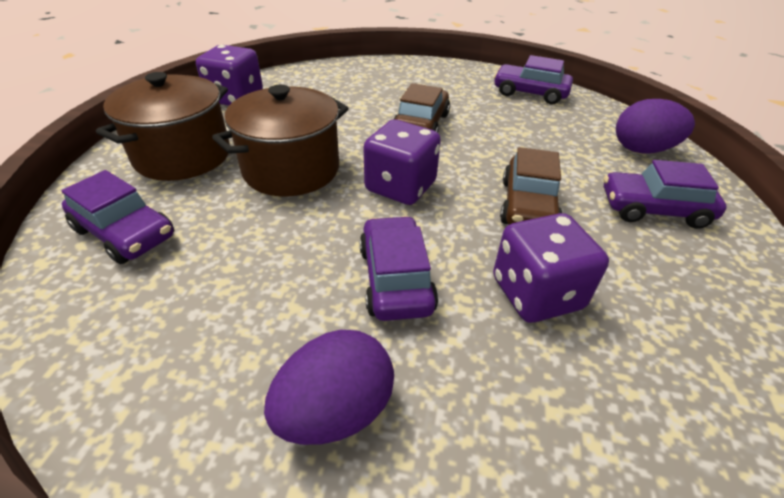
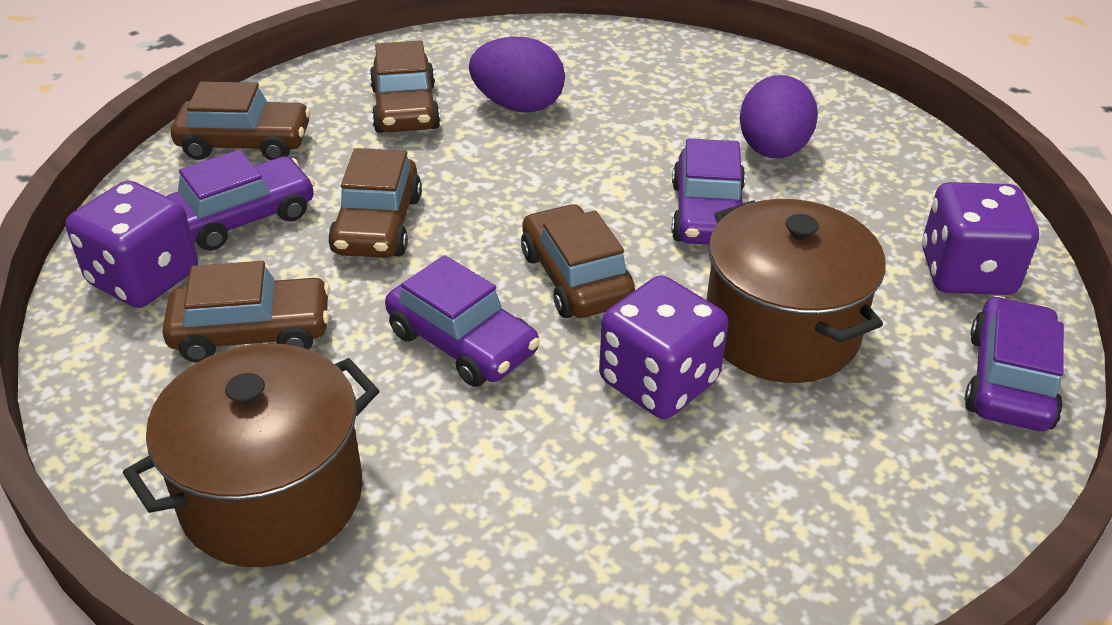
brown car: [394,83,450,132] [500,147,562,225] = 2 -> [162,261,330,363] [171,81,311,160] [328,148,422,258] [370,41,441,133] [521,204,635,318] = 5

